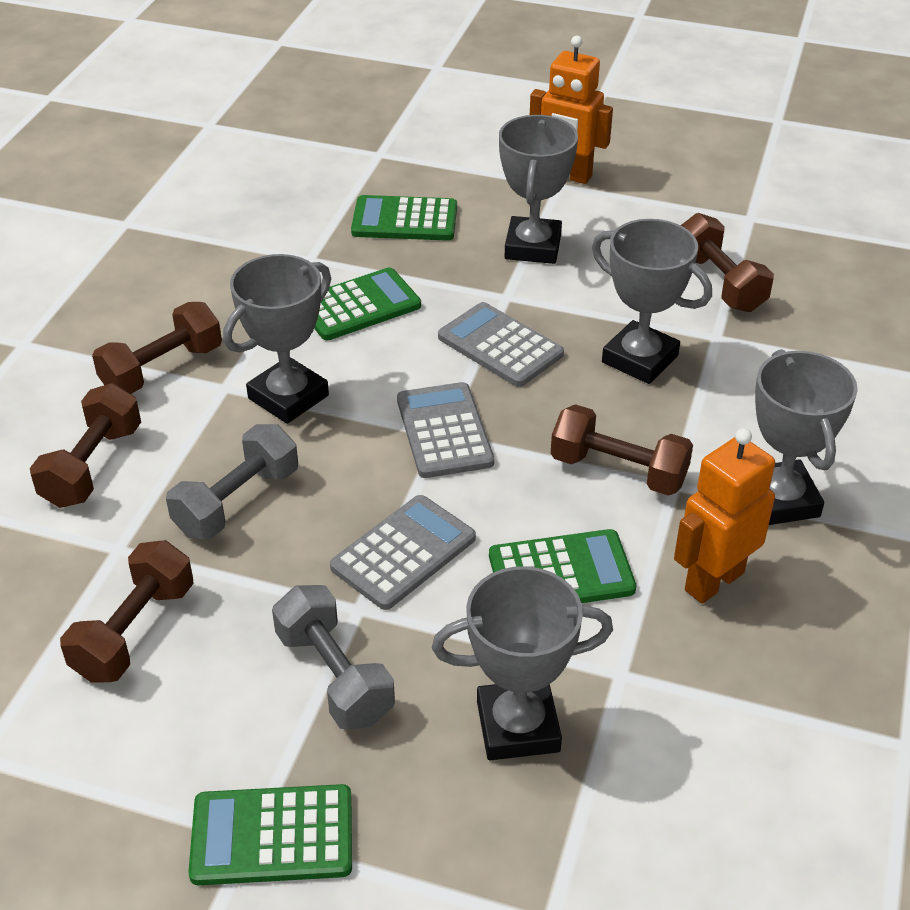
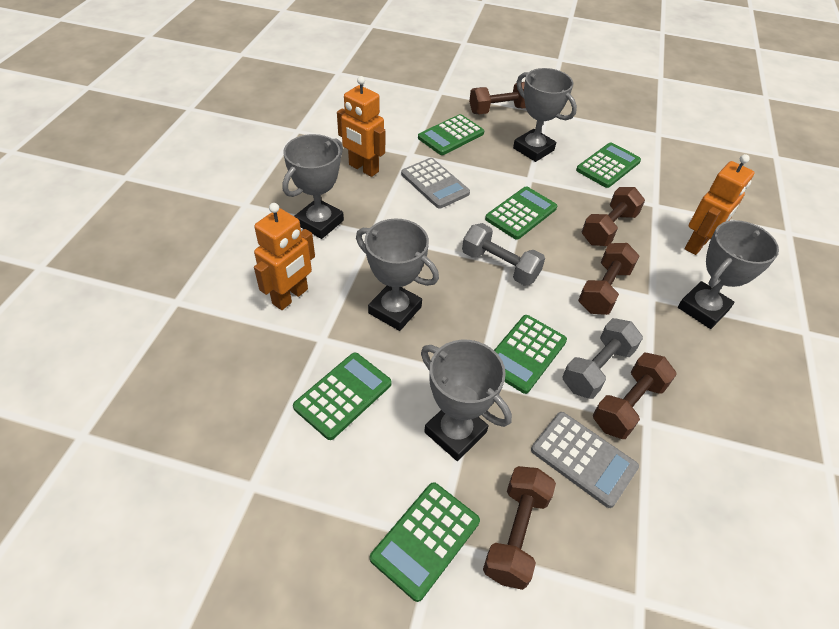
green calculator: [188,784,352,885] [314,267,421,340] [351,195,457,241] [489,529,636,603] = 4 -> [293,353,391,440] [370,482,480,602] [418,114,484,155] [485,186,557,240] [494,315,567,394] [576,143,641,188] = 6
grey calculator: [330,495,476,610] [397,382,494,478] [438,302,564,387] = 3 -> [401,158,470,209] [531,412,639,508] = 2
orange robot: [530,36,613,184] [674,428,775,604] = 2 -> [254,203,315,310] [337,76,385,177] [685,154,754,255] = 3

